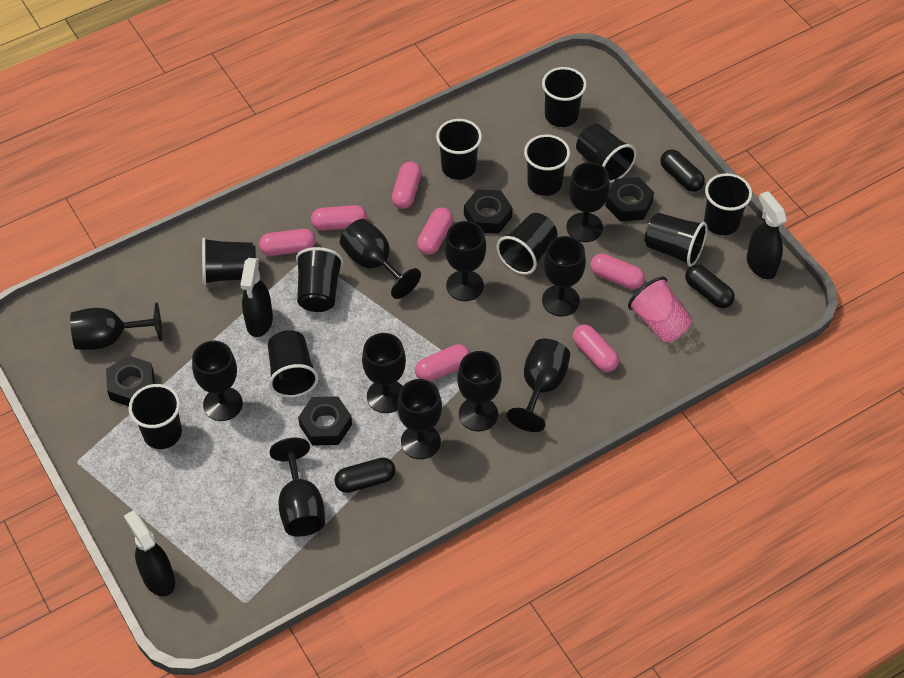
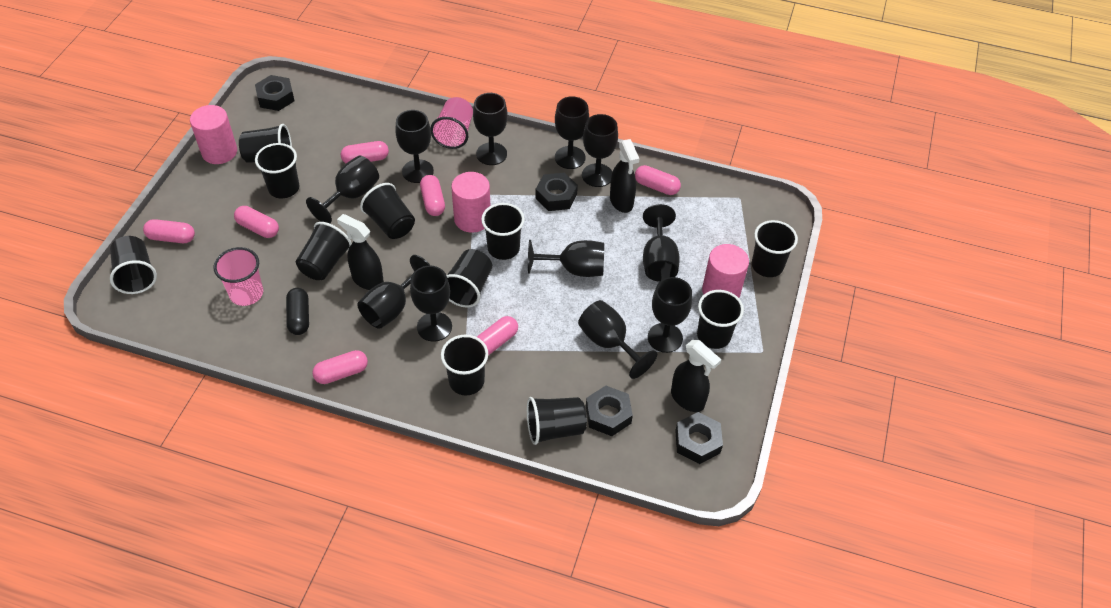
black capsule: [335,457,396,493] [660,149,705,192] [685,265,735,308] = 3 -> [286,288,309,335] = 1
pink cup: [628,277,693,342] = 1 -> [213,247,263,306] [430,97,473,149] = 2
pink cylinder: none = 0 -> [190,105,237,164] [451,172,490,233] [702,244,749,298] = 3

